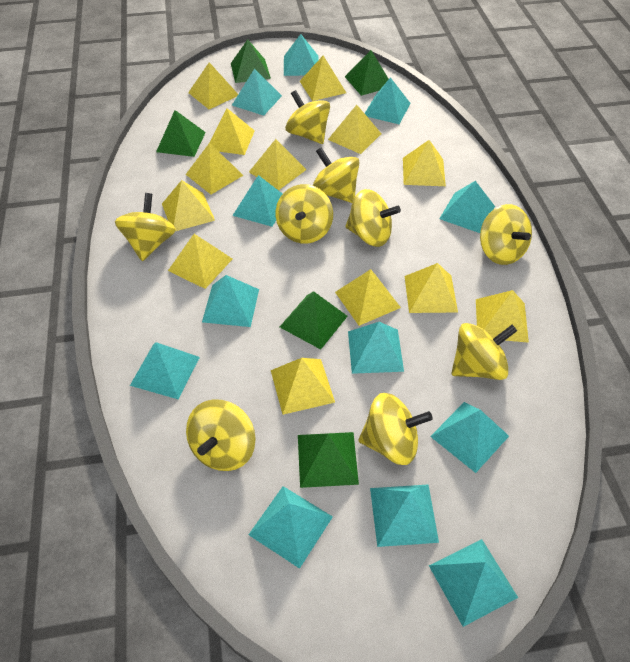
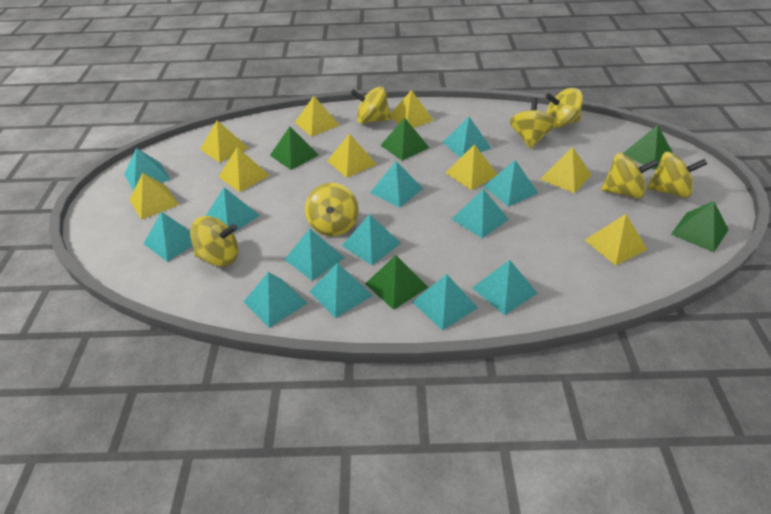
turquoise pyramid: [130,342,200,399] [202,275,259,327] [232,68,282,116] [232,175,282,227] [248,486,333,569] [284,34,319,76] [348,322,404,374] [364,77,411,124] [370,484,439,547] [429,539,518,627] [430,402,509,473] [439,181,495,233] = 12 -> [124,148,171,191] [143,211,193,262] [206,187,260,233] [244,272,307,328] [284,229,344,281] [309,263,373,318] [342,214,401,265] [370,161,423,208] [412,274,478,331] [443,117,491,158] [452,189,509,239] [472,260,538,315] [483,160,538,207] = 13
yellow pyramid: [162,180,215,231] [168,234,232,289] [185,143,244,194] [188,62,238,109] [210,108,255,155] [249,139,306,190] [271,358,335,415] [300,56,346,101] [328,105,382,154] [335,269,401,326] [403,140,446,186] [405,263,458,313] [476,290,529,343] = 13 -> [129,173,179,220] [200,120,248,163] [219,147,270,192] [295,96,340,137] [328,133,377,178] [390,90,434,128] [446,144,498,190] [540,147,592,193] [585,214,648,266] = 9
yellow spinning top: [115,193,176,261] [186,400,256,471] [276,184,333,244] [285,90,330,144] [313,148,360,203] [345,189,401,247] [358,393,433,465] [451,323,517,380] [480,204,532,265] = 9 -> [190,216,238,267] [305,183,359,236] [351,86,391,124] [510,98,556,149] [545,88,583,128] [601,153,658,199] [647,152,707,198] = 7

